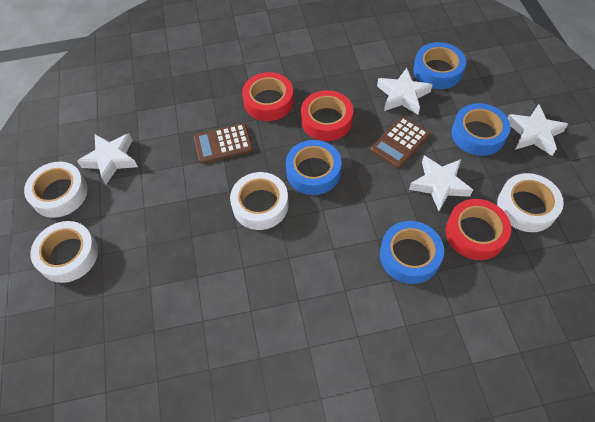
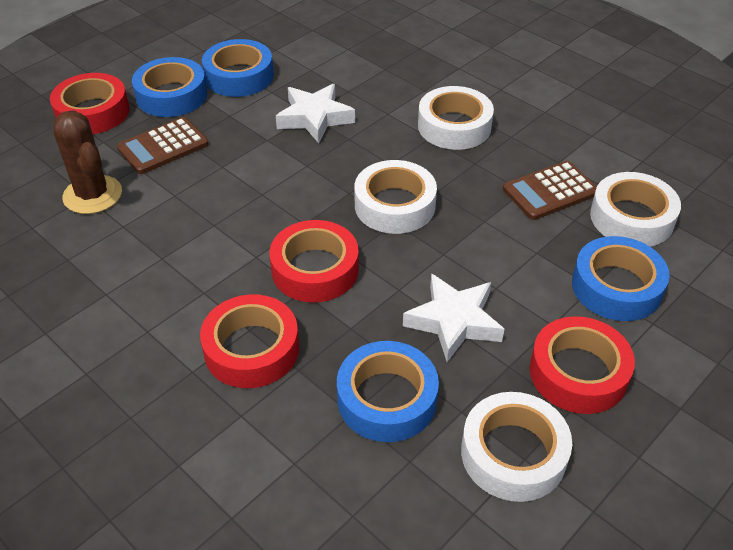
brown cactus: none = 0 -> [53,110,122,214] = 1
red tape: [242,72,294,121] [301,90,353,141] [446,199,511,260] = 3 -> [50,73,130,134] [200,294,299,388] [270,220,359,303] [530,316,635,414] = 4
white star: [77,133,138,184] [377,68,433,115] [409,156,473,211] [508,104,568,156] = 4 -> [276,84,355,143] [403,273,504,362] = 2

